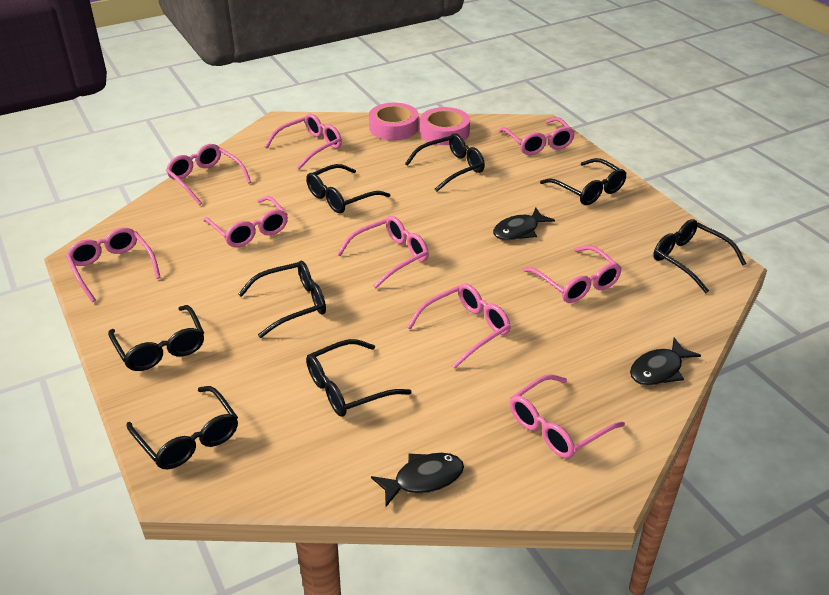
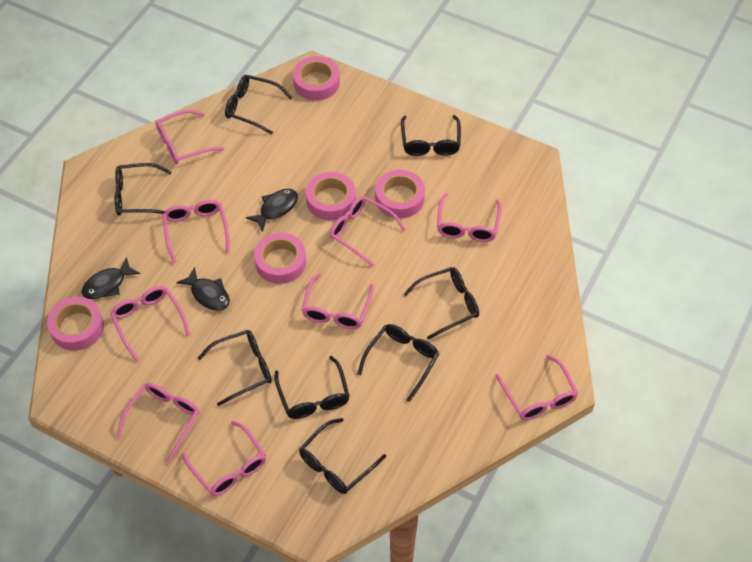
pink tape: [369,103,419,140] [420,107,470,145] = 2 -> [47,297,104,351] [254,233,306,284] [293,56,340,101] [306,172,356,220] [375,170,425,218] = 5

